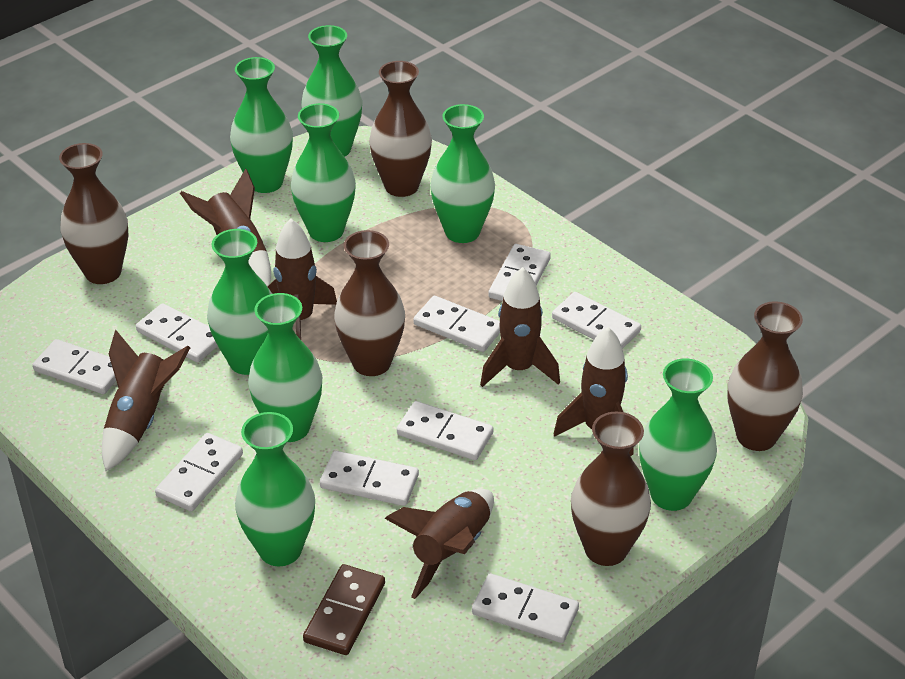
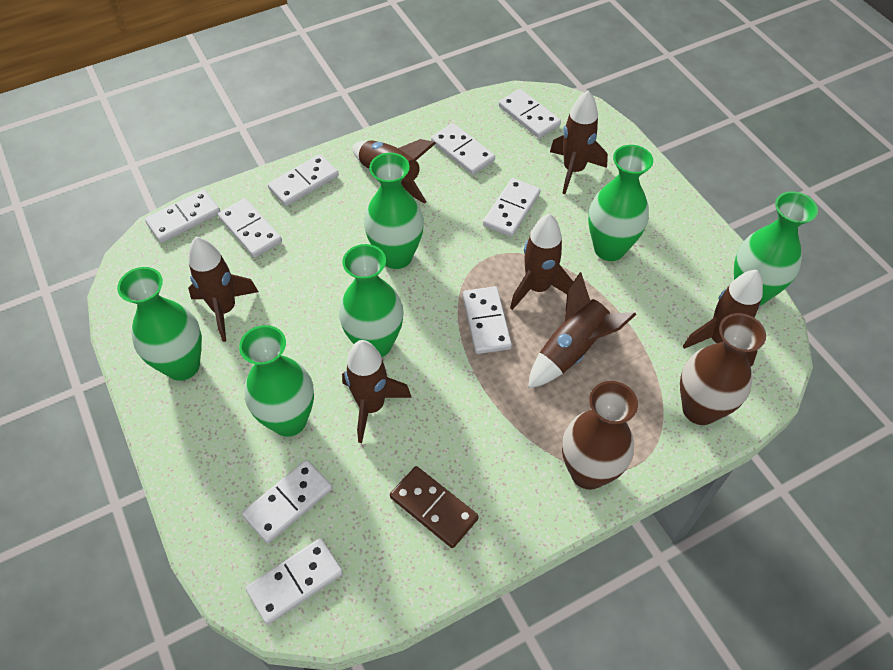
brown rocket: [102,330,190,471] [180,169,271,286] [267,218,337,340] [384,489,494,599] [480,267,560,387] [554,327,634,456] = 6 -> [188,237,258,342] [342,340,412,443] [352,139,436,204] [510,214,573,310] [528,272,637,388] [550,90,608,194] [683,270,763,366] = 7
brown vase: [59,143,128,284] [334,230,405,376] [369,61,432,197] [571,411,651,566] [728,301,803,451] = 5 -> [562,381,638,490] [680,313,766,425] = 2
green vase: [207,229,272,375] [230,57,293,193] [235,412,315,566] [248,293,322,442] [291,103,356,242] [301,25,362,157] [430,104,495,243] [639,359,717,511] = 8 -> [117,267,202,381] [239,325,314,437] [339,244,404,357] [364,153,424,269] [588,145,653,261] [734,191,818,306] = 6

